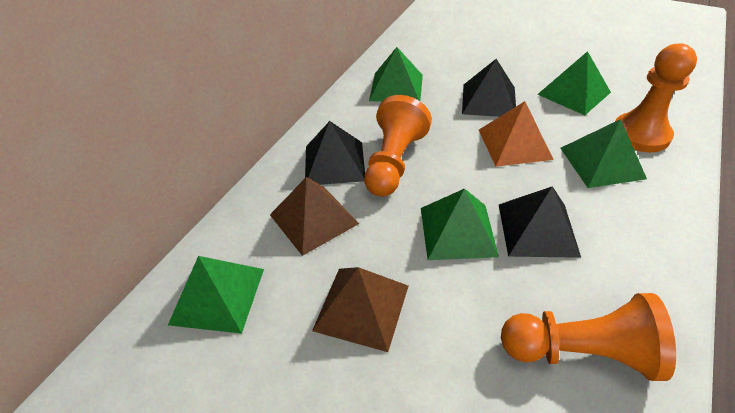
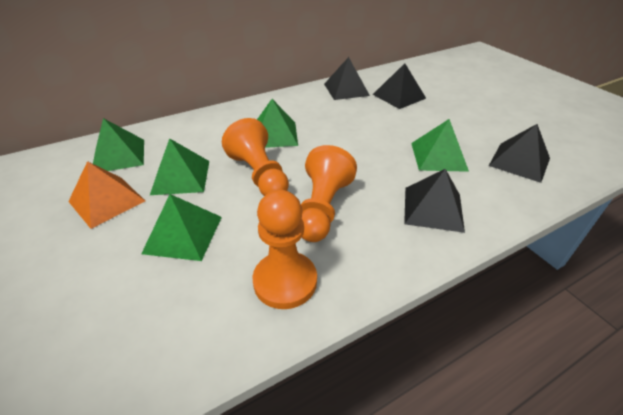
black pyramid: [305,121,365,185] [462,59,516,117] [499,186,581,258] = 3 -> [324,57,370,100] [373,63,426,109] [404,169,465,233] [489,124,550,183] = 4
brown pyramid: [270,177,359,256] [312,267,408,352] = 2 -> none = 0

